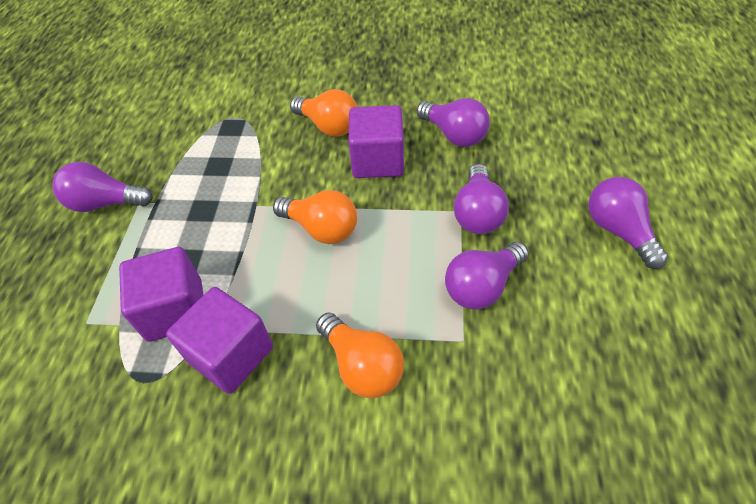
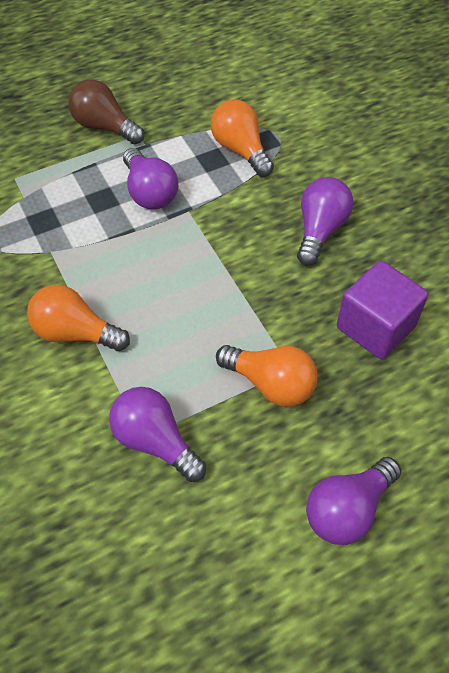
brown light bulb: none = 0 -> [68,79,144,144] = 1
purple cube: [119,247,203,342] [166,287,273,394] [348,105,404,178] = 3 -> [337,261,428,359] = 1
purple light bulb: [52,162,153,212] [417,98,490,147] [445,242,529,310] [454,164,509,234] [588,177,668,269] = 5 -> [109,387,206,482] [123,148,178,210] [297,177,353,266] [306,457,401,545] = 4

